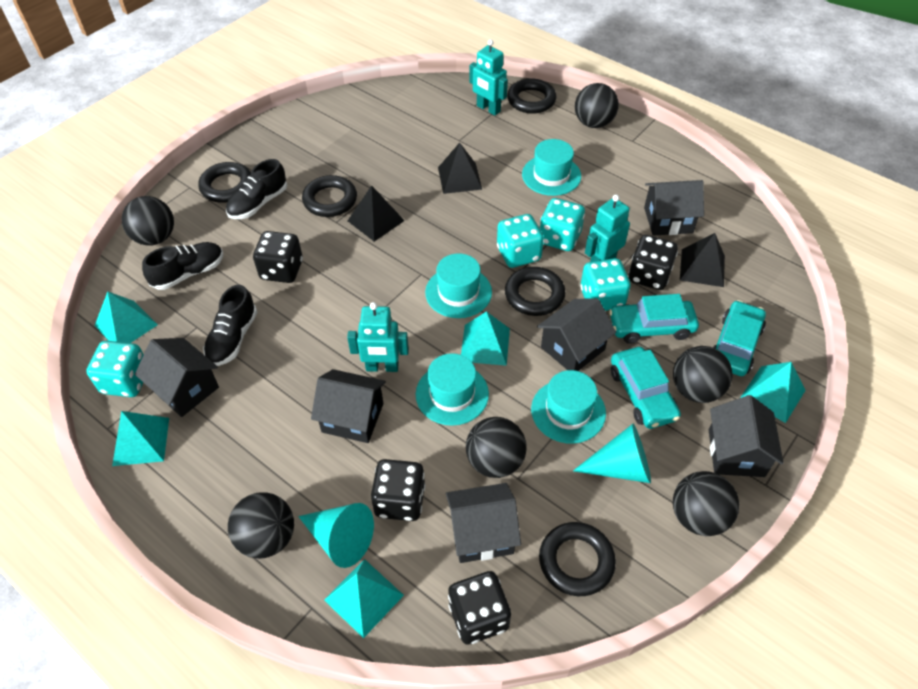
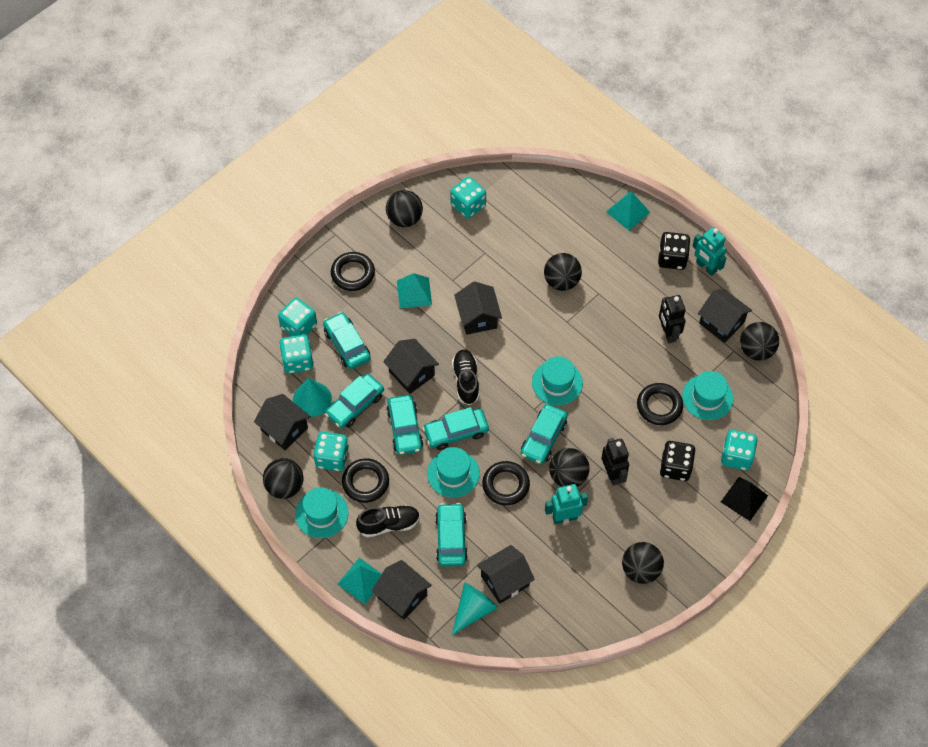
black dice: [253,231,303,283] [371,459,425,521] [448,571,511,645] [629,235,678,290] = 4 -> [658,232,690,270] [660,441,696,481] = 2
black pyramid: [348,185,405,242] [438,142,482,194] [680,233,725,287] = 3 -> [721,477,768,521] = 1
black ring: [198,162,251,203] [302,175,357,217] [505,267,566,316] [507,79,556,114] [539,522,616,596] = 5 -> [331,252,375,291] [342,458,389,503] [482,461,530,505] [637,383,683,425] = 4
black robot: none = 0 -> [602,438,629,485] [659,295,686,343] = 2
black shoe: [142,242,223,290] [203,285,257,366] [226,159,287,219] = 3 -> [356,505,420,537] [452,350,479,405] = 2
turquoise car: [609,294,699,344] [611,347,681,429] [713,300,766,376] = 3 -> [323,312,371,369] [325,374,384,429] [386,395,423,455] [423,407,489,450] [435,503,468,567] [521,404,568,464] = 6
turquoise dice: [86,341,144,397] [497,214,544,268] [540,198,585,251] [580,258,631,311] = 4 -> [278,298,317,336] [279,334,314,374] [313,432,349,471] [450,177,486,218] [721,430,758,471] = 5
turquoise pyramid: [95,292,158,343] [112,411,169,466] [324,559,404,638] [461,311,510,366] [740,362,806,423] = 5 -> [338,558,382,604] [397,273,432,308] [606,191,650,230] = 3
turquoise robot: [347,302,409,372] [469,39,508,116] [585,194,630,262] = 3 -> [545,484,588,524] [693,227,726,276] = 2

